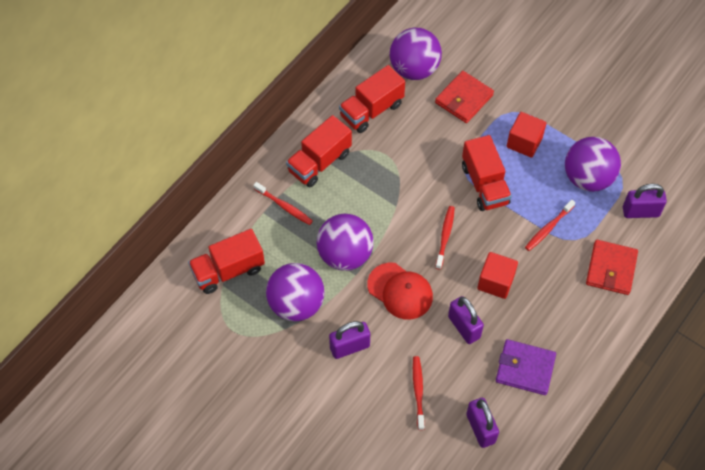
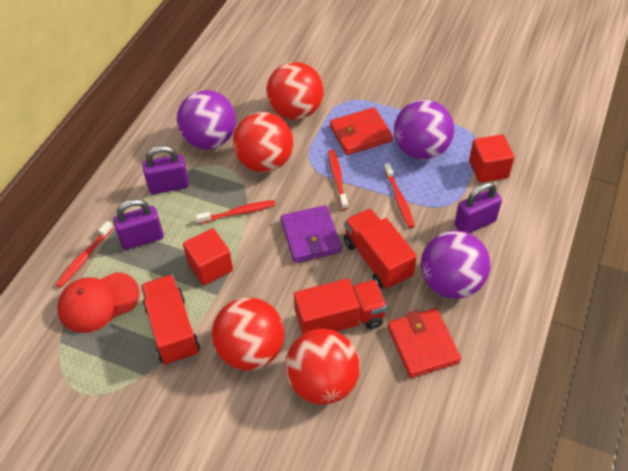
purple ball: [266,263,325,321] [317,214,374,271] [390,28,442,80] [565,137,621,192] = 4 -> [177,90,236,149] [394,99,454,160] [421,230,490,299] = 3
purple padlock: [329,321,370,359] [448,296,484,344] [466,398,499,448] [623,184,667,218] = 4 -> [113,199,164,250] [142,145,189,194] [454,182,502,233] = 3
red ball: none = 0 -> [212,298,284,370] [233,112,293,172] [267,62,324,120] [285,329,360,405] = 4
red truck: [188,229,265,294] [286,115,352,187] [339,65,405,133] [462,135,512,211] = 4 -> [141,275,200,365] [294,278,387,335] [344,208,417,290] = 3

